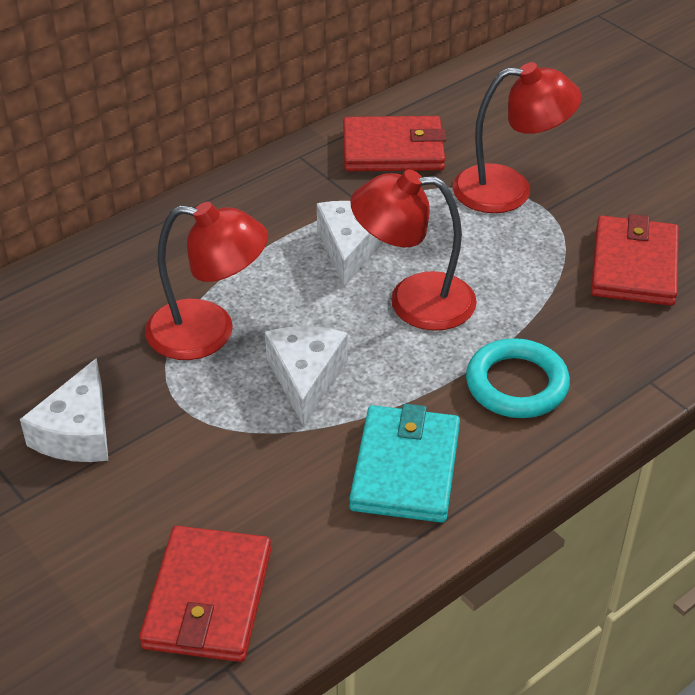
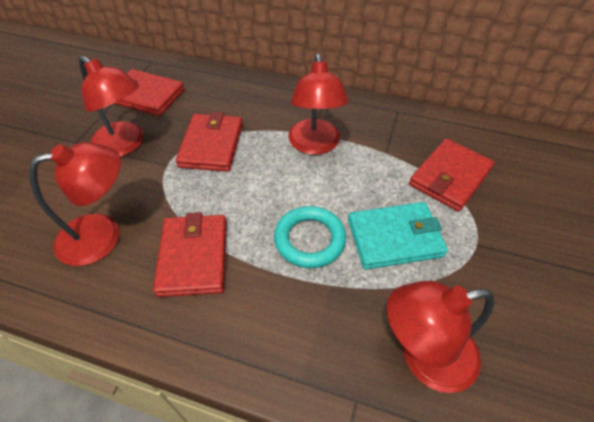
red lamp: [145,202,268,360] [350,170,477,331] [452,62,582,213] = 3 -> [29,142,121,266] [79,56,144,157] [288,54,349,155] [387,281,494,393] = 4
red wallet: [139,526,271,662] [343,116,446,171] [591,214,679,306] = 3 -> [114,69,184,116] [153,212,227,297] [176,112,243,172] [409,138,495,212] = 4
white cheese: [20,358,108,462] [265,326,348,426] [317,201,384,286] = 3 -> none = 0

